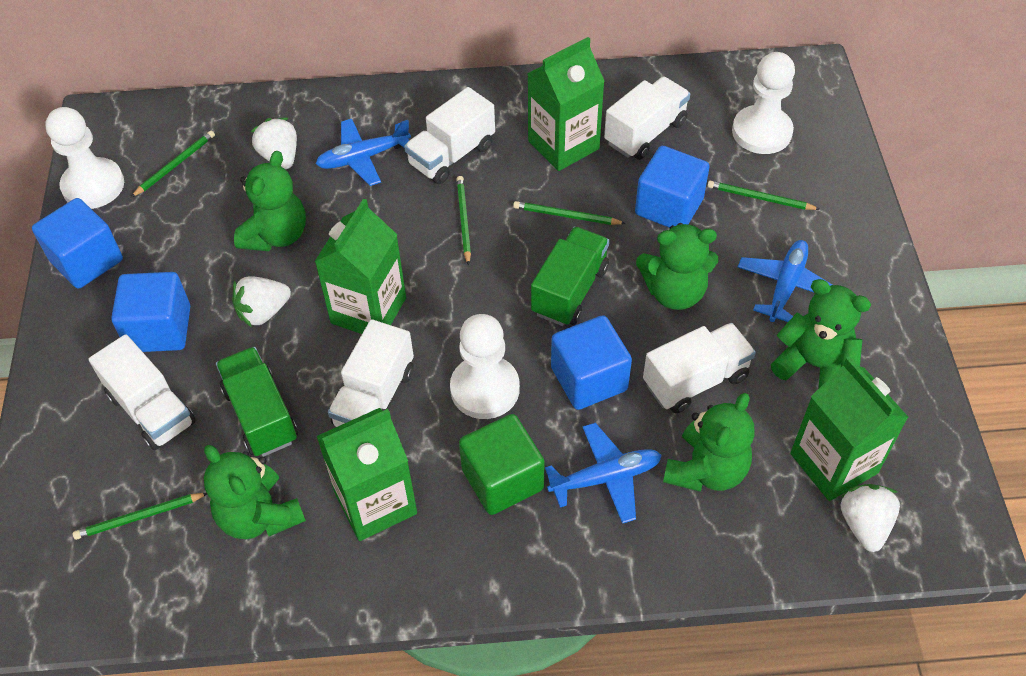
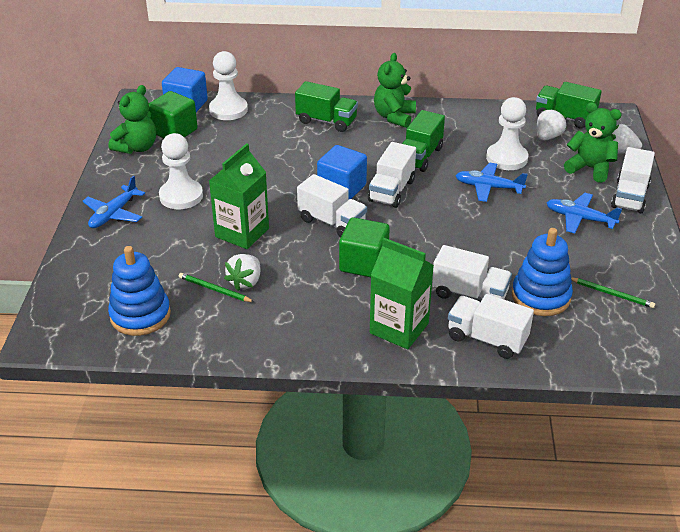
blue cube: [32,198,123,289] [111,272,190,352] [551,315,632,410] [635,146,710,228] = 4 -> [162,67,208,112] [317,145,367,199] = 2
blue stacking toy: none = 0 -> [108,246,171,336] [512,228,573,316] = 2
green carton: [314,199,406,334] [317,408,417,541] [527,37,605,171] [790,356,909,501] = 4 -> [209,143,269,249] [370,238,434,349] = 2
green cube: [459,414,544,515] = 1 -> [149,91,198,138] [339,217,390,277] = 2
green pencil: [73,493,207,540] [131,131,215,197] [456,176,471,265] [513,201,626,225] [707,181,820,210] = 5 -> [179,273,254,302] [571,277,655,308] = 2
green teddy bear: [204,445,306,539] [234,151,306,251] [636,223,718,310] [663,393,755,492] [771,279,871,389] = 5 -> [109,85,156,154] [374,53,416,128] [564,102,622,183] = 3
green truck: [216,347,298,457] [531,226,609,326] = 2 -> [295,81,358,132] [402,110,445,172] [536,82,602,129] = 3

